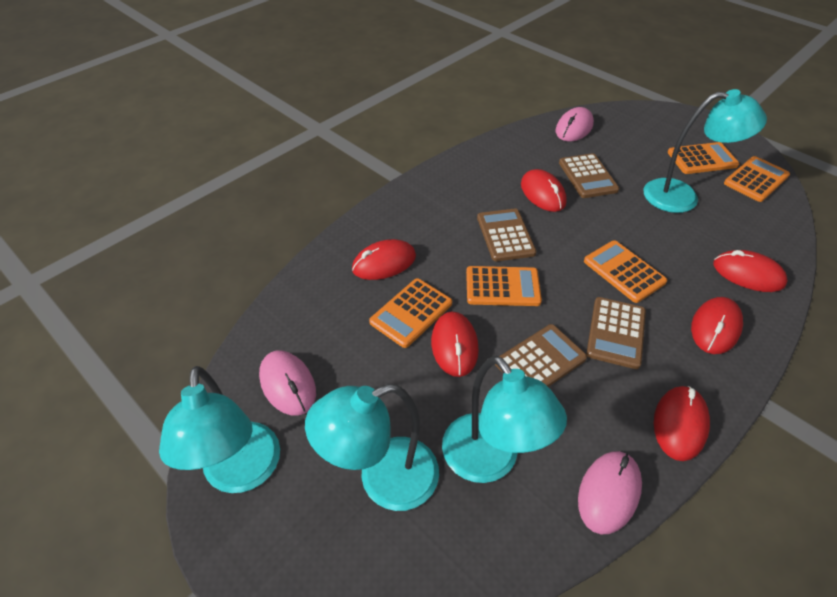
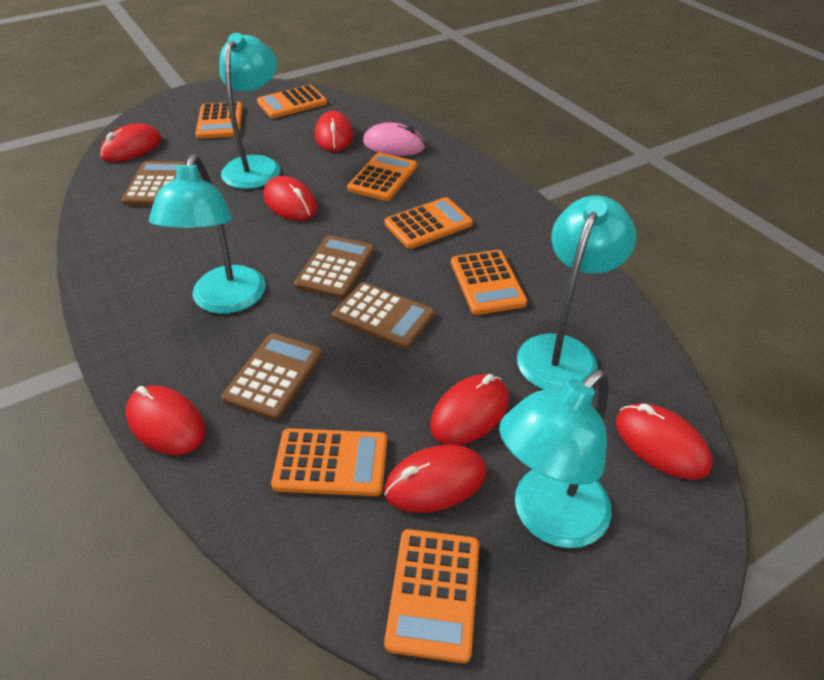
orange calculator: [369,278,452,348] [466,266,542,306] [584,240,667,303] [667,142,739,174] [724,156,790,202] = 5 -> [195,102,243,139] [257,85,327,118] [271,428,387,496] [347,152,417,201] [384,197,473,249] [384,529,480,663] [451,250,527,315] = 7
pink mouse: [259,350,316,416] [556,107,594,141] [578,451,642,534] = 3 -> [363,122,425,156] = 1
red mouse: [352,239,416,280] [431,311,479,377] [521,169,567,212] [654,386,710,461] [691,297,743,354] [713,250,788,292] = 6 -> [100,124,161,162] [126,386,206,455] [264,176,317,221] [315,111,353,152] [384,445,487,513] [430,374,509,445] [616,403,712,480] = 7

